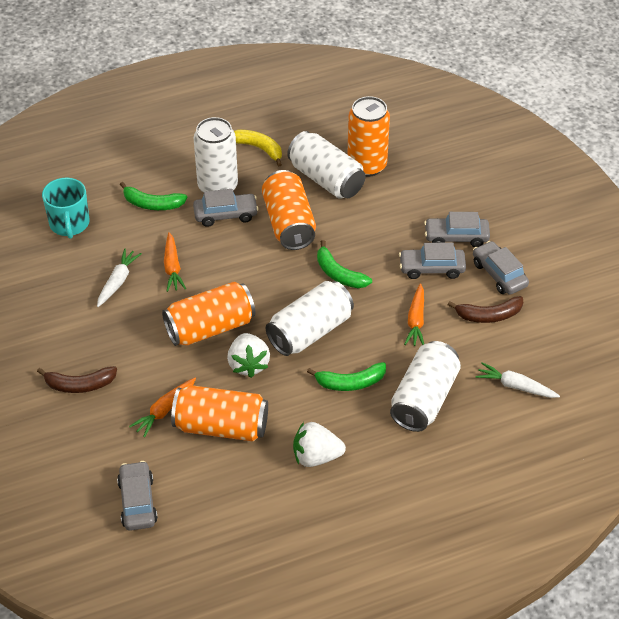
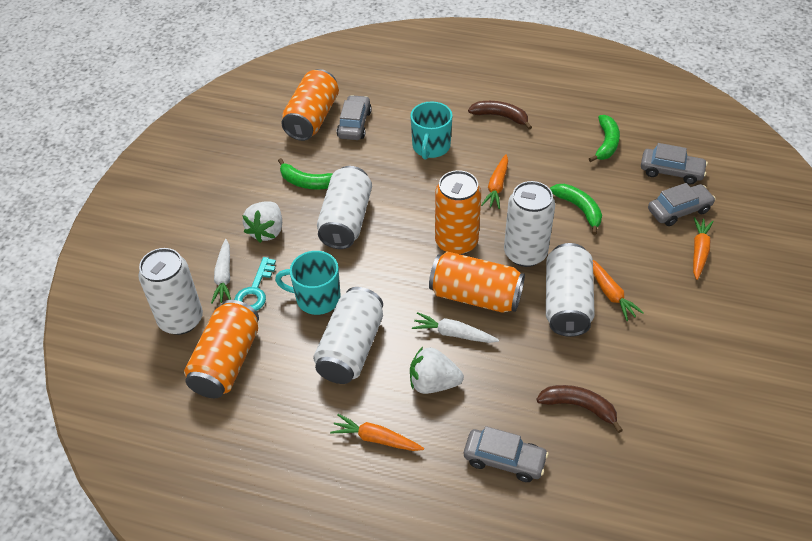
grey car: [117,461,158,531] [193,189,259,227] [399,243,466,279] [424,212,490,247] [473,241,529,295] = 5 -> [337,95,372,140] [464,426,549,482] [641,143,708,184] [648,183,716,226] = 4
orange carrot: [129,378,196,437] [164,232,186,292] [404,283,424,346] = 3 -> [330,414,424,451] [481,154,508,209] [593,260,644,321] [693,217,714,280] = 4
turquoise key: none = 0 -> [234,257,276,311] = 1
turquoise mug: [42,178,89,239] = 1 -> [275,251,341,315] [410,101,453,160] = 2
white can: [194,117,238,192] [266,281,354,356] [287,131,366,199] [390,341,461,432] = 4 -> [138,248,203,335] [313,287,383,384] [317,166,372,249] [504,181,555,267] [546,243,595,337] = 5
yellow banana: [234,129,282,167] = 1 -> none = 0

